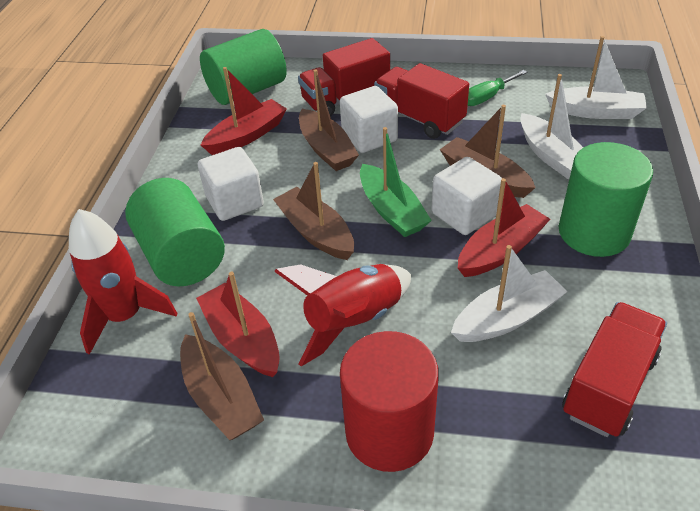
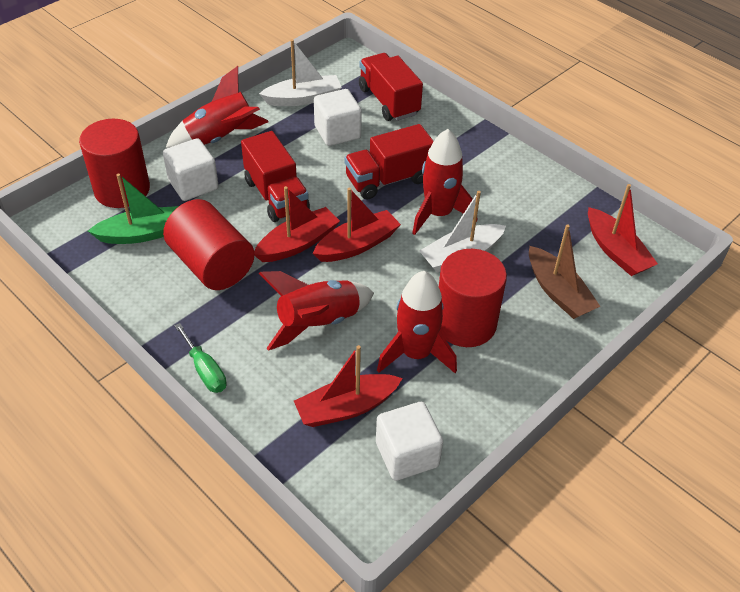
brown boat: [180,312,264,440] [273,162,354,260] [299,70,359,171] [440,105,536,198] = 4 -> [529,224,601,319] = 1
green cylinder: [125,178,225,287] [200,29,287,105] [559,142,653,257] = 3 -> none = 0
red boat: [196,272,280,377] [201,67,287,155] [458,178,550,277] = 3 -> [254,186,340,262] [294,345,402,427] [313,188,401,262] [588,184,658,276] = 4
red cylinder: [340,331,439,472] = 1 -> [79,119,150,208] [163,199,255,290] [439,249,507,347] = 3
red rocket: [69,209,177,355] [274,264,411,367] = 2 -> [166,66,269,148] [258,271,374,351] [377,271,457,373] [412,129,477,235] = 4
white boat: [451,245,568,342] [520,74,583,179] [545,36,647,119] = 3 -> [259,39,342,106] [419,191,506,272] = 2

